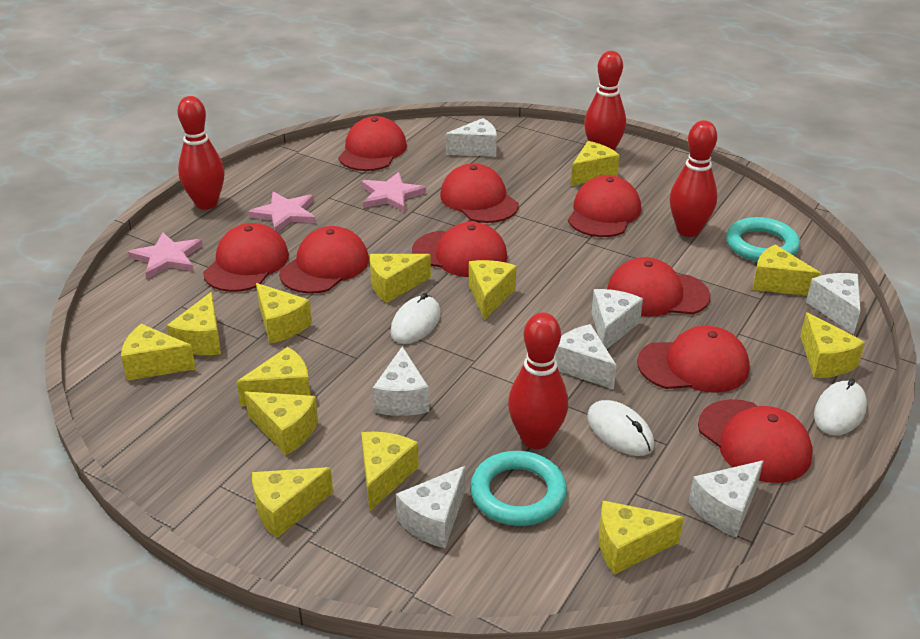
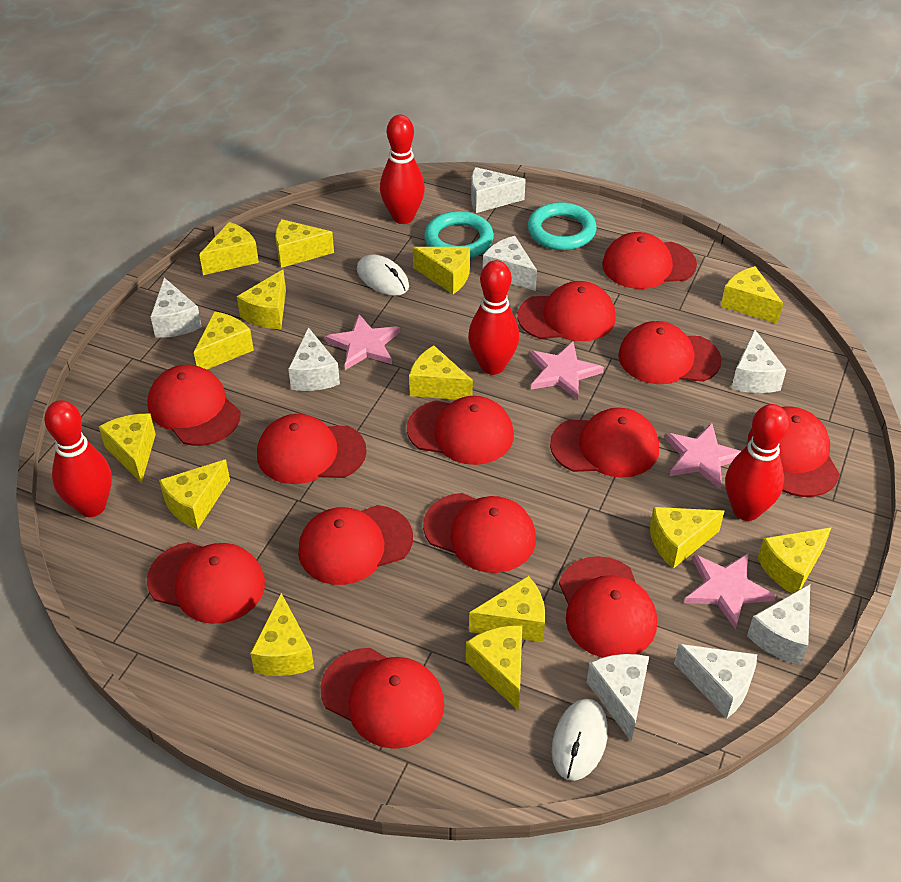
pink star: [128,232,203,279] [248,192,316,232] [362,172,426,212] = 3 -> [325,314,400,370] [529,342,604,400] [665,423,741,489] [684,554,776,629] = 4
red cap: [203,223,289,292] [279,226,369,294] [338,116,407,171] [412,222,508,277] [440,163,519,223] [568,175,641,237] [607,257,710,317] [637,326,750,393] [698,399,813,483] = 9 -> [147,365,241,446] [147,542,265,624] [257,414,367,484] [298,505,413,585] [320,648,444,749] [407,396,514,465] [423,493,536,573] [517,281,616,341] [550,408,659,478] [559,556,657,658] [602,232,697,289] [618,321,722,384] [748,406,840,497] = 13
white cheese: [373,346,429,416] [396,466,465,548] [446,118,497,157] [555,324,616,390] [592,289,643,349] [689,460,764,538] [806,273,861,334] = 7 -> [150,277,202,338] [288,327,340,391] [471,167,526,213] [483,236,537,291] [587,654,649,742] [674,644,757,719] [731,329,786,393] [747,584,810,665] = 8
white mouse: [390,293,441,344] [587,400,654,456] [814,378,867,435] = 3 -> [357,254,409,296] [552,699,608,781] = 2
yellow cheese: [121,324,196,381] [167,292,221,355] [237,347,310,406] [245,392,318,455] [252,467,333,538] [256,283,312,344] [361,432,419,511] [370,254,431,303] [469,260,517,320] [571,141,620,186] [599,501,684,575] [752,245,821,296] [800,312,865,378] = 13 -> [99,414,156,483] [159,460,230,529] [194,311,254,369] [199,222,259,275] [237,270,286,329] [250,593,314,676] [275,219,334,268] [409,345,473,400] [413,247,470,294] [466,625,522,711] [469,576,545,642] [650,507,725,569] [721,266,783,324] [757,527,832,594] = 14

